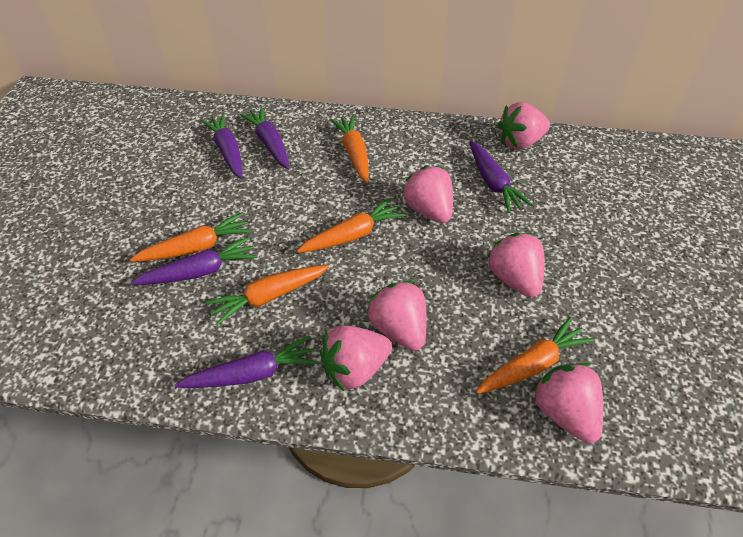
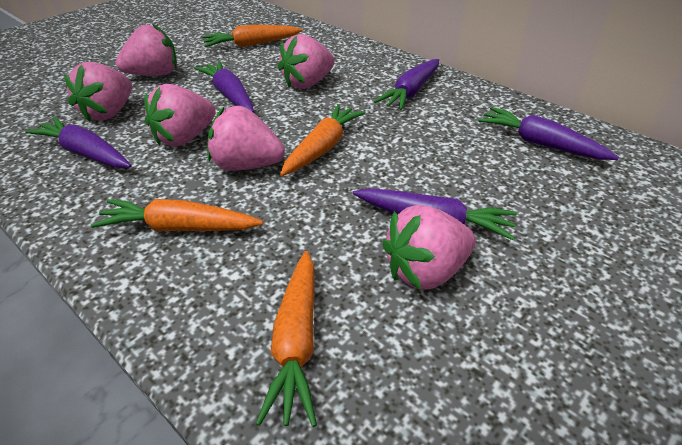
orange carrot: [130,213,251,262] [205,265,329,326] [297,198,405,253] [330,115,369,183] [476,317,594,394] = 5 -> [91,199,263,232] [202,25,302,47] [256,251,317,427] [280,104,366,176] = 4

